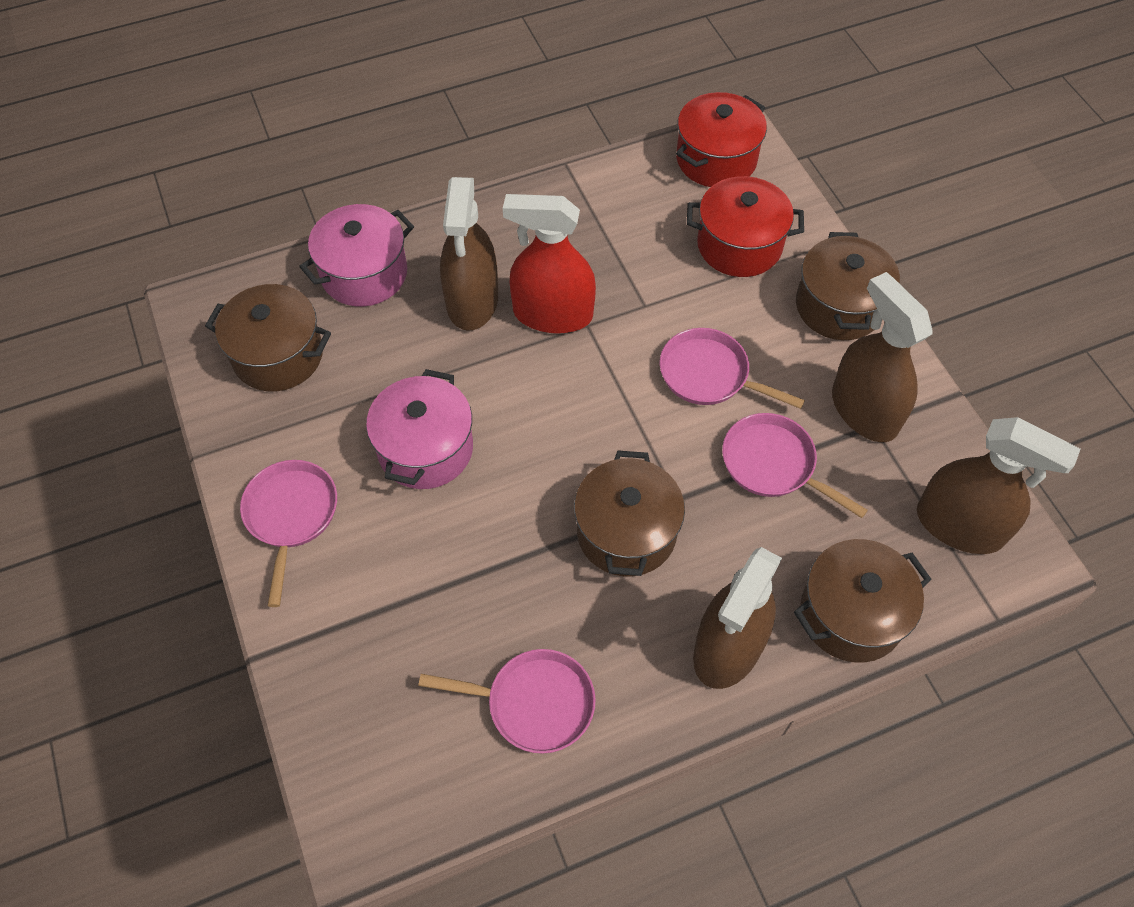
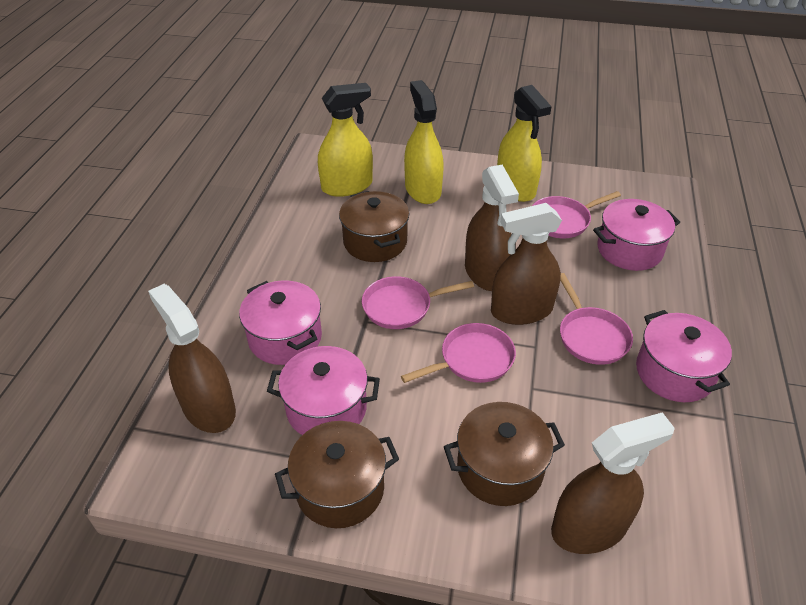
brown pot: [205,284,331,391] [574,451,685,576] [794,539,931,663] [796,232,900,340] = 4 -> [275,421,399,528] [339,191,409,262] [444,402,565,506] = 3
pink pot: [299,204,414,307] [366,369,473,489] = 2 -> [239,280,322,365] [267,346,380,435] [593,199,680,271] [636,310,732,402] = 4
red pot: [676,92,767,187] [687,176,804,277] = 2 -> none = 0
red spray bottle: [503,194,596,334] = 1 -> none = 0
yellow spray bottle: none = 0 -> [318,83,373,197] [404,80,444,204] [497,85,552,202] = 3

